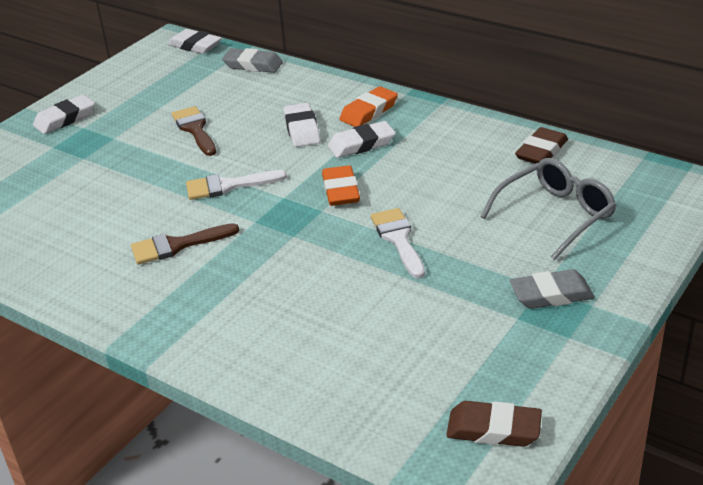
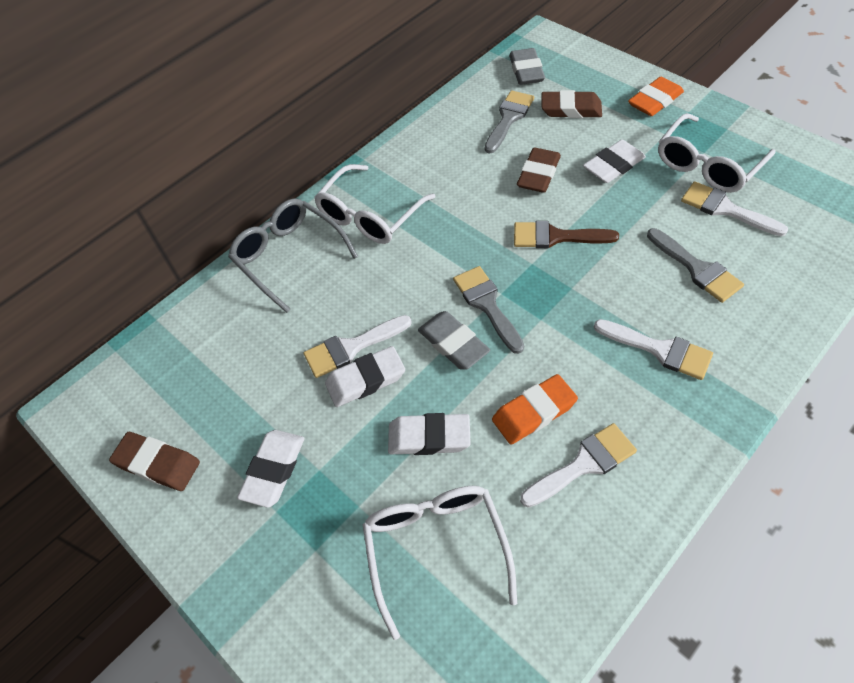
brown brush: [131,223,239,264] [171,106,216,156] = 2 -> [514,221,619,248] = 1
brown eraser: [446,401,542,447] [515,127,568,164] = 2 -> [109,432,200,491] [517,148,561,193] [541,90,602,118] = 3
grey brush: none = 0 -> [453,266,524,354] [485,90,534,153] [647,228,744,303] = 3
white brush: [186,170,287,200] [371,208,425,278] = 2 -> [303,315,412,378] [520,423,637,508] [594,319,713,380] [681,181,788,236] = 4
white glasses: none = 0 -> [314,164,436,244] [363,486,517,640] [658,113,775,193] = 3

